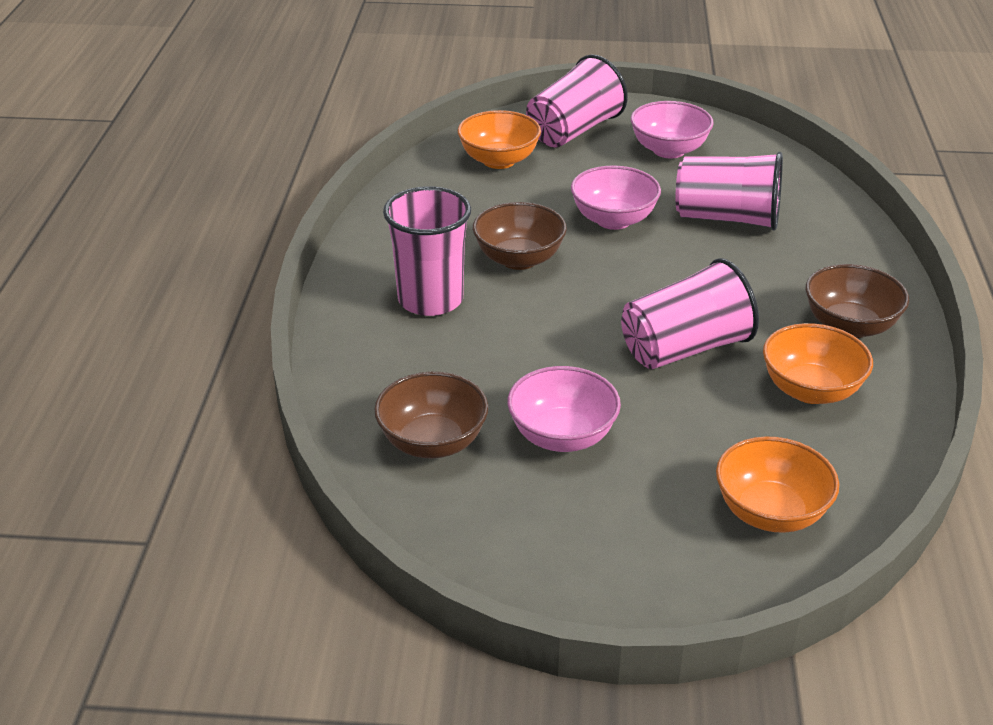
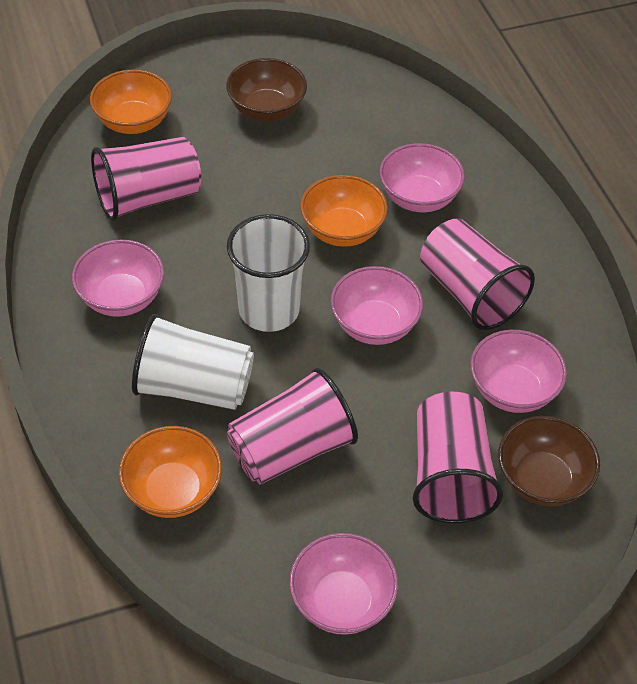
brown bowl: [374,372,488,459] [473,202,567,270] [806,264,909,338] = 3 -> [226,58,307,122] [498,416,600,506] = 2
pink bowl: [507,366,621,452] [571,165,661,230] [631,101,714,158] = 3 -> [72,240,164,317] [289,533,398,635] [331,266,423,345] [380,143,465,212] [470,330,567,413] = 5
white cup: none = 0 -> [132,314,254,410] [227,214,310,332] = 2

